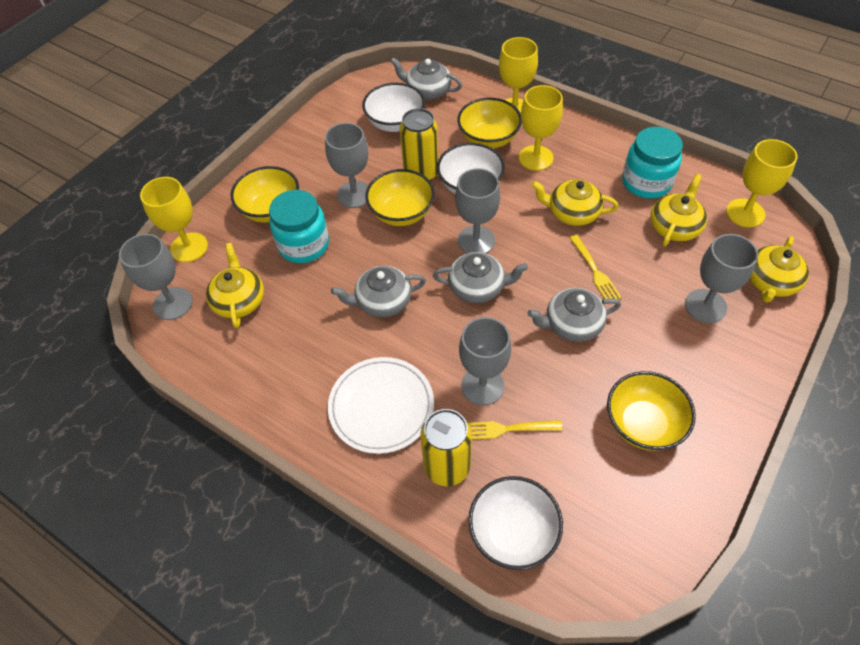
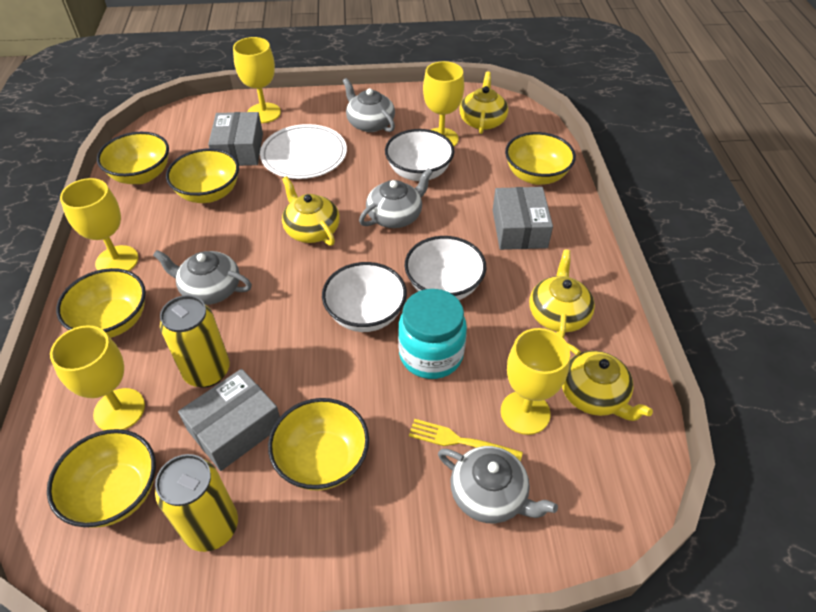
grey box: none = 0 -> [178,369,280,471] [208,112,263,166] [493,187,553,250] = 3
grey goblet: [119,234,193,320] [325,123,369,208] [455,168,500,254] [459,317,511,406] [685,234,758,323] = 5 -> none = 0
turquoise jar: [269,190,329,263] [622,127,683,199] = 2 -> [398,289,467,379] = 1
yellow bowl: [231,166,299,222] [365,169,435,226] [457,98,522,148] [607,371,696,451] = 4 -> [47,429,156,528] [56,268,146,338] [97,132,169,184] [166,148,239,203] [268,398,369,490] [505,132,576,185] = 6
yellow fork: [468,420,562,440] [570,235,622,299] = 2 -> [409,419,523,462] = 1
yellow goblet: [140,177,208,262] [499,37,538,113] [519,85,563,171] [726,139,797,227] = 4 -> [50,325,145,430] [60,178,139,271] [233,37,281,123] [423,61,464,146] [501,328,570,435] = 5

